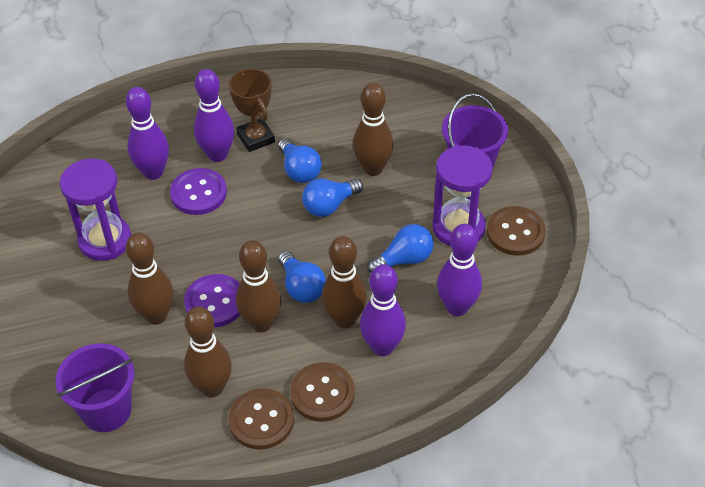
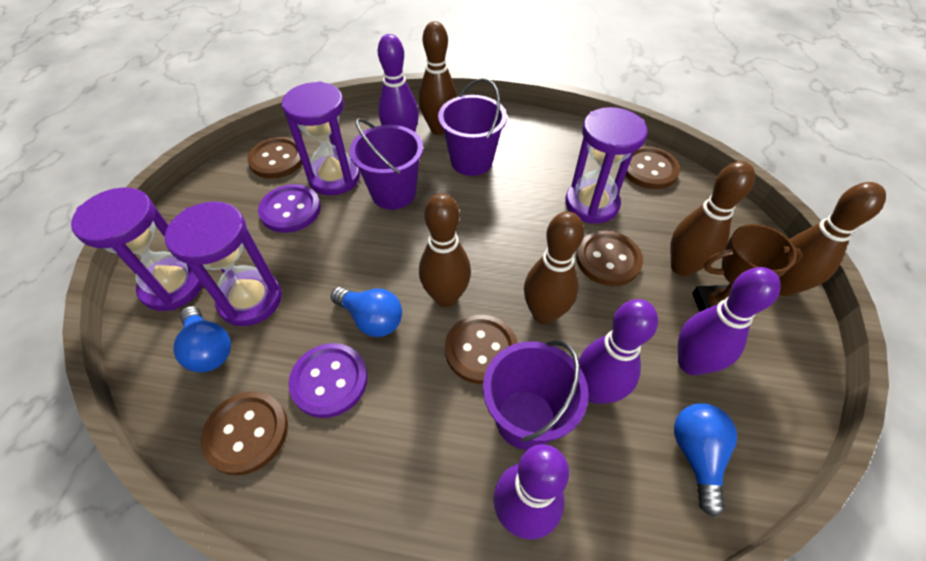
blue light bulb: [278,138,322,183] [278,251,326,303] [302,179,363,217] [367,224,434,273] = 4 -> [173,306,231,372] [331,287,402,337] [674,403,737,517] = 3
brown button: [228,388,294,450] [290,362,355,422] [487,206,546,256] = 3 -> [200,391,288,475] [247,137,302,179] [445,315,518,384] [576,231,643,286] [625,146,680,189] = 5
purple bucket: [55,343,135,432] [442,93,508,170] = 2 -> [350,118,423,210] [438,78,507,176] [483,341,589,450] = 3
purple hourglass: [60,158,131,261] [432,145,493,246] = 2 -> [71,187,203,311] [165,201,282,326] [282,81,360,195] [565,107,648,224] = 4

